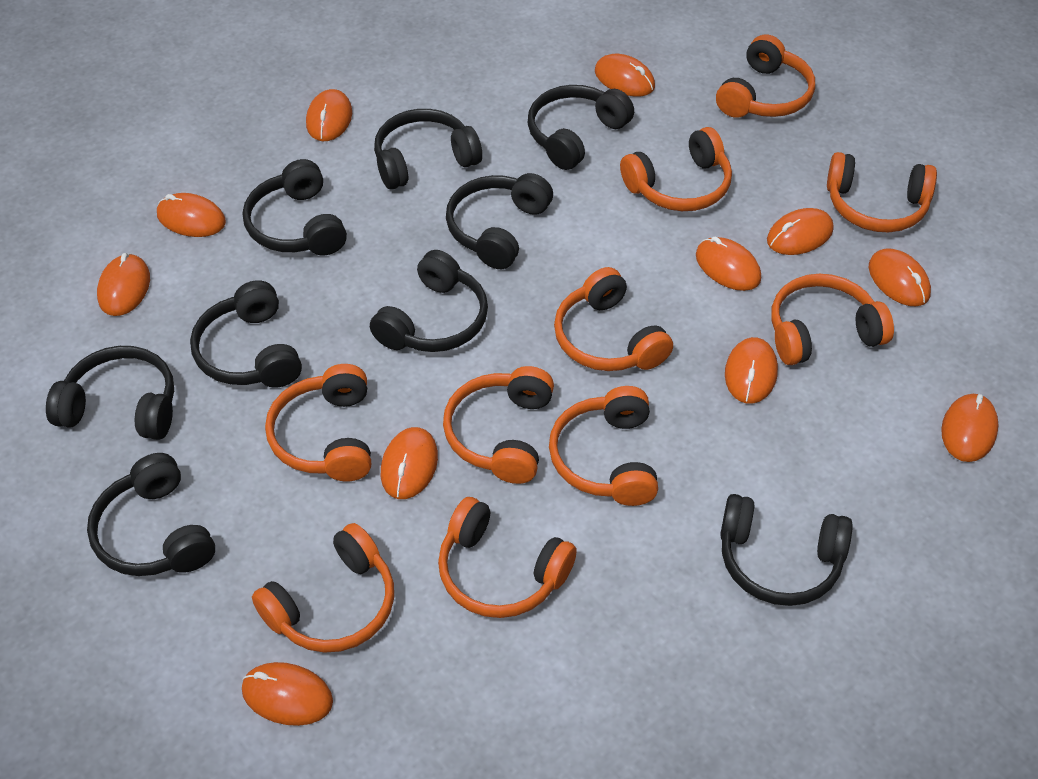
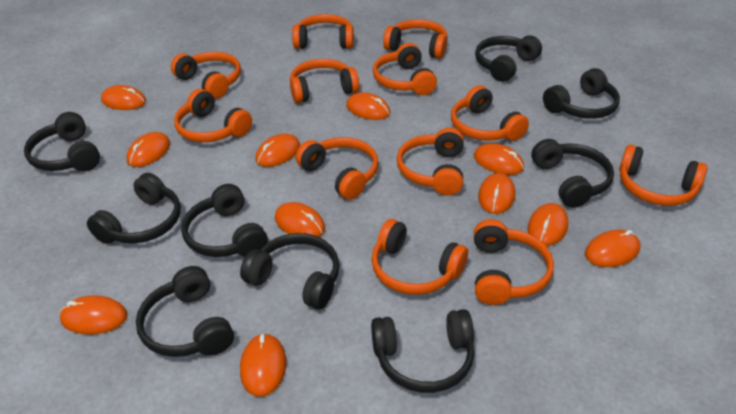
orange headphones: [252,523,394,653] [265,364,371,481] [438,497,577,618] [443,366,554,484] [549,386,658,506] [554,267,673,371] [620,127,732,211] [716,34,815,118] [771,274,894,365] [827,152,937,232] = 10 -> [171,52,241,99] [174,89,252,142] [290,59,359,103] [292,14,354,49] [296,137,379,200] [371,219,468,295] [373,43,437,95] [383,19,448,59] [397,128,464,196] [451,85,529,141] [474,219,554,305] [619,145,707,206] = 12

